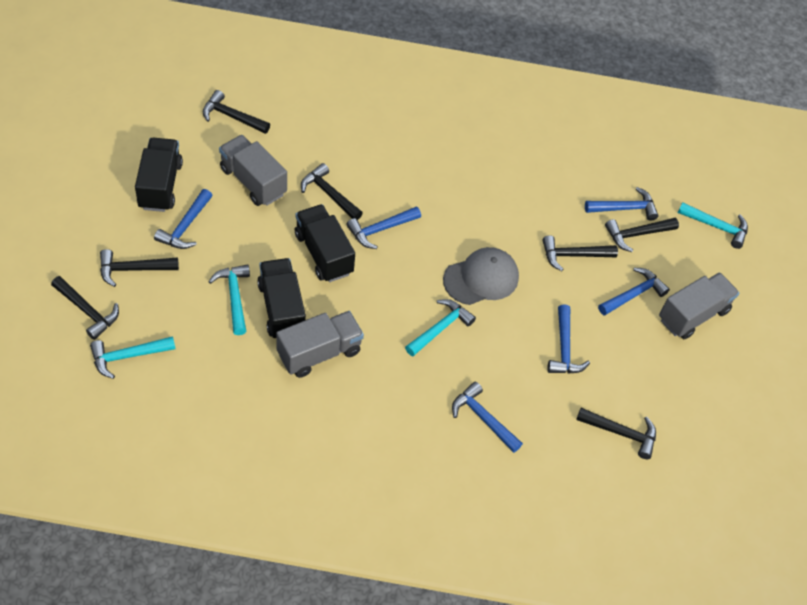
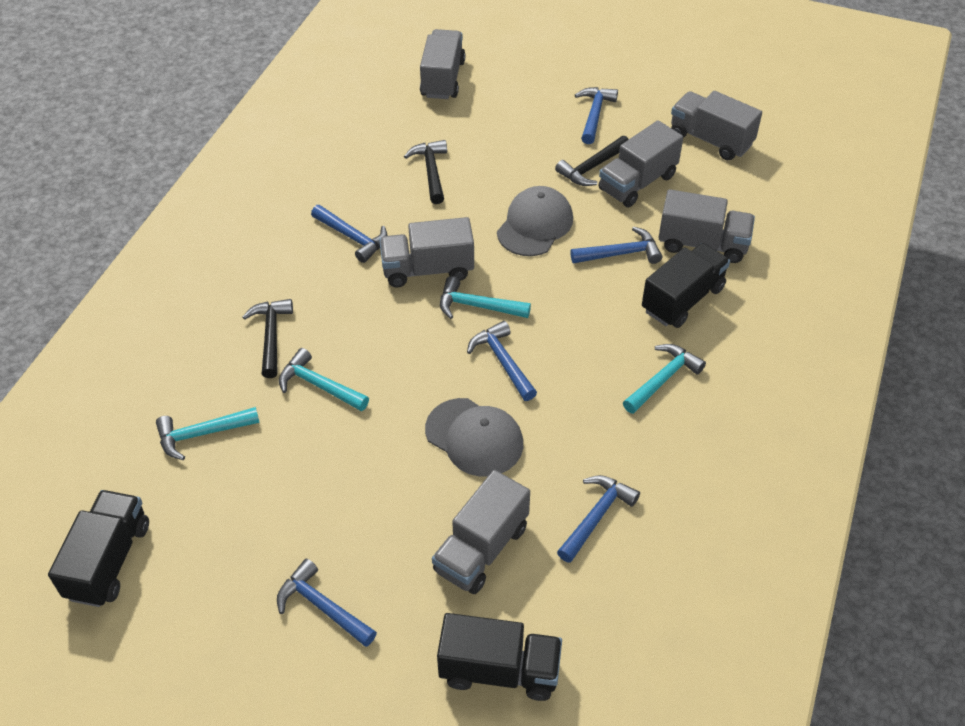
black hammer: [51,276,119,340] [100,249,179,287] [203,90,270,134] [301,163,363,220] [542,235,618,271] [576,408,656,459] [605,218,679,252] = 7 -> [242,299,293,378] [404,140,447,204] [555,136,629,186] = 3
grey cap: [443,247,519,305] = 1 -> [425,398,523,477] [497,186,573,256] = 2
grey truck: [219,135,287,206] [276,311,364,378] [659,272,739,339] = 3 -> [379,217,474,287] [420,29,465,99] [432,470,530,594] [599,120,683,207] [658,189,755,263] [671,91,762,160] = 6

